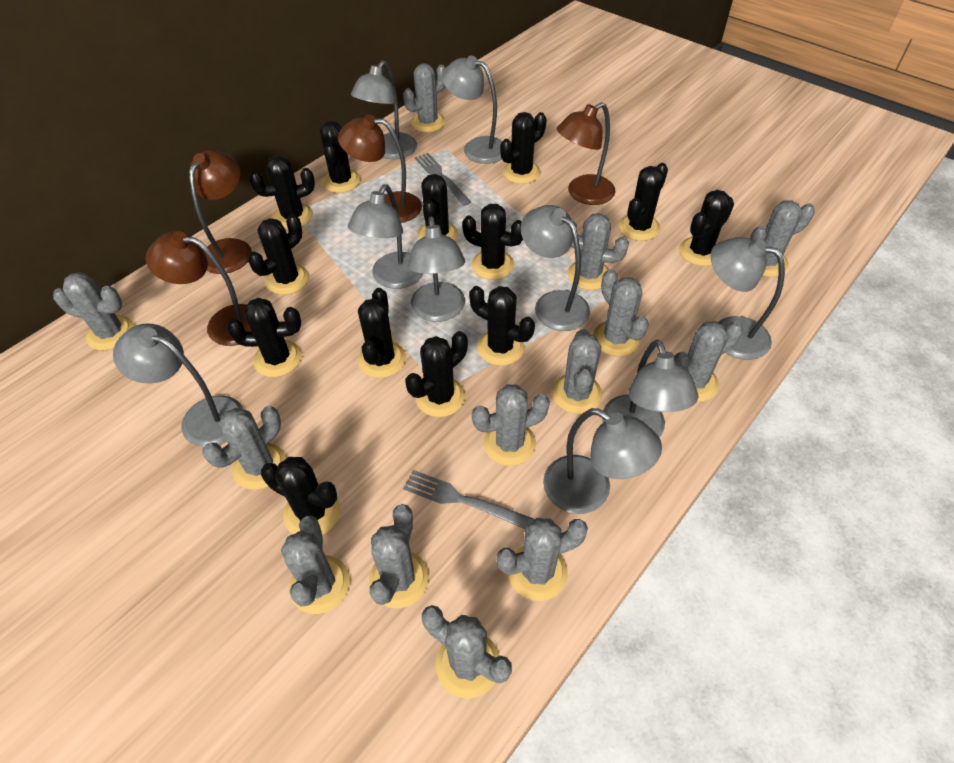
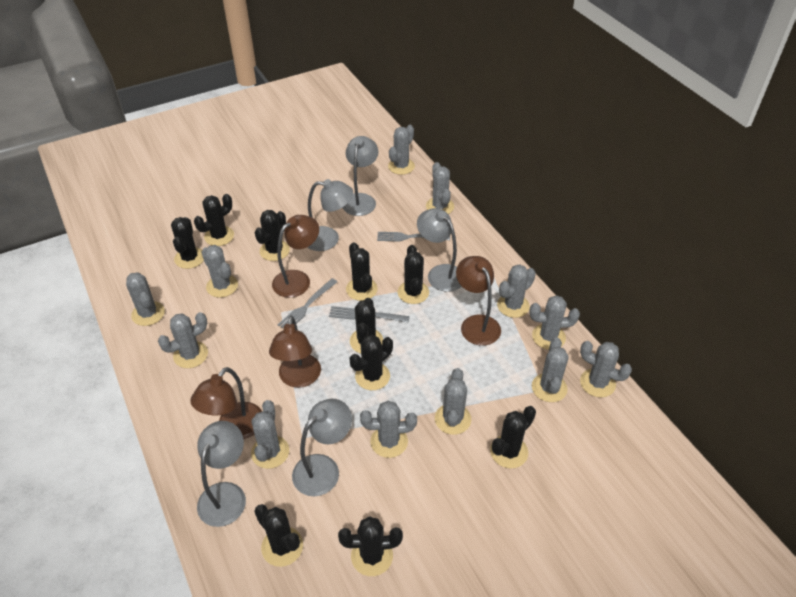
black cactus: [227,298,302,377] [248,214,309,295] [249,156,315,229] [261,457,340,535] [320,121,361,193] [358,288,406,378] [405,331,468,417] [417,174,458,241] [462,204,523,280] [469,286,535,366] [500,112,547,184] [619,163,668,241] [679,190,734,266] = 13 -> [171,217,204,269] [194,194,234,246] [254,504,303,567] [255,210,290,261] [338,516,403,576] [346,242,378,301] [350,298,383,354] [350,335,393,390] [398,245,429,304] [490,406,536,468] = 10
grey cactus: [53,272,134,350] [202,406,286,490] [281,516,350,614] [369,504,429,609] [403,63,446,132] [422,605,512,699] [472,384,550,466] [496,518,588,601] [552,329,602,414] [567,213,629,290] [593,269,649,357] [674,321,743,402] [750,200,815,277] = 13 -> [126,272,165,326] [158,312,208,368] [201,245,238,298] [251,400,289,469] [360,401,417,458] [388,125,415,175] [426,162,454,214] [435,368,471,435] [497,264,536,318] [529,295,580,350] [532,337,569,402] [580,341,632,397] = 12
grey fork: [403,470,535,529] [415,153,471,206] = 2 -> [278,278,337,329] [329,306,410,323] [377,232,450,242] = 3
grey lamp: [113,324,244,447] [348,184,423,289] [351,61,417,159] [408,216,465,322] [442,56,502,164] [521,205,590,331] [543,408,662,514] [602,339,698,437] [711,237,785,360] = 9 -> [197,421,246,527] [292,399,352,496] [307,179,353,251] [342,136,378,216] [417,208,461,292] = 5

